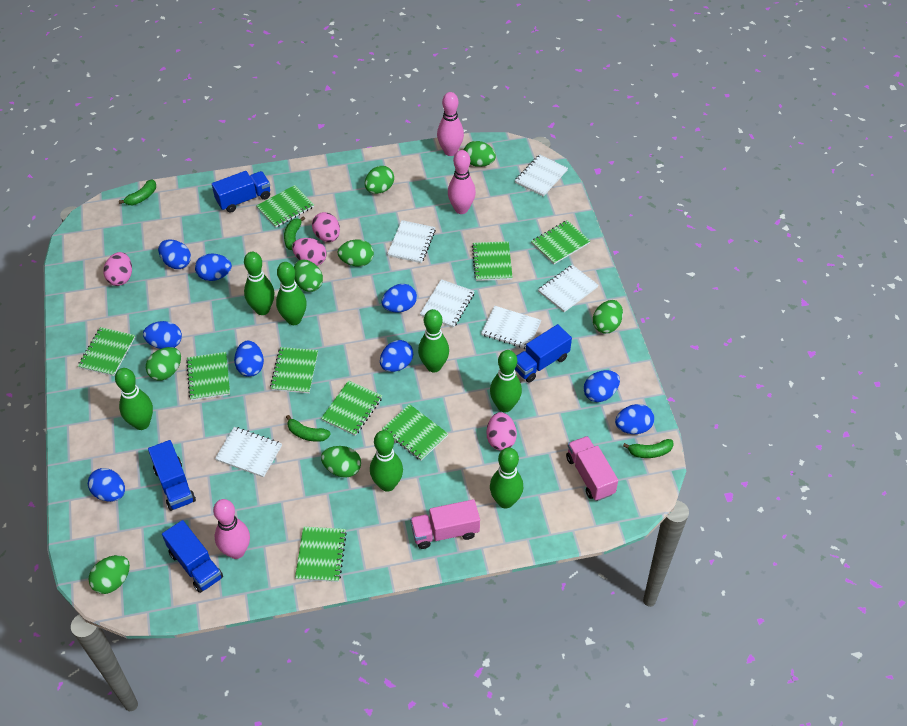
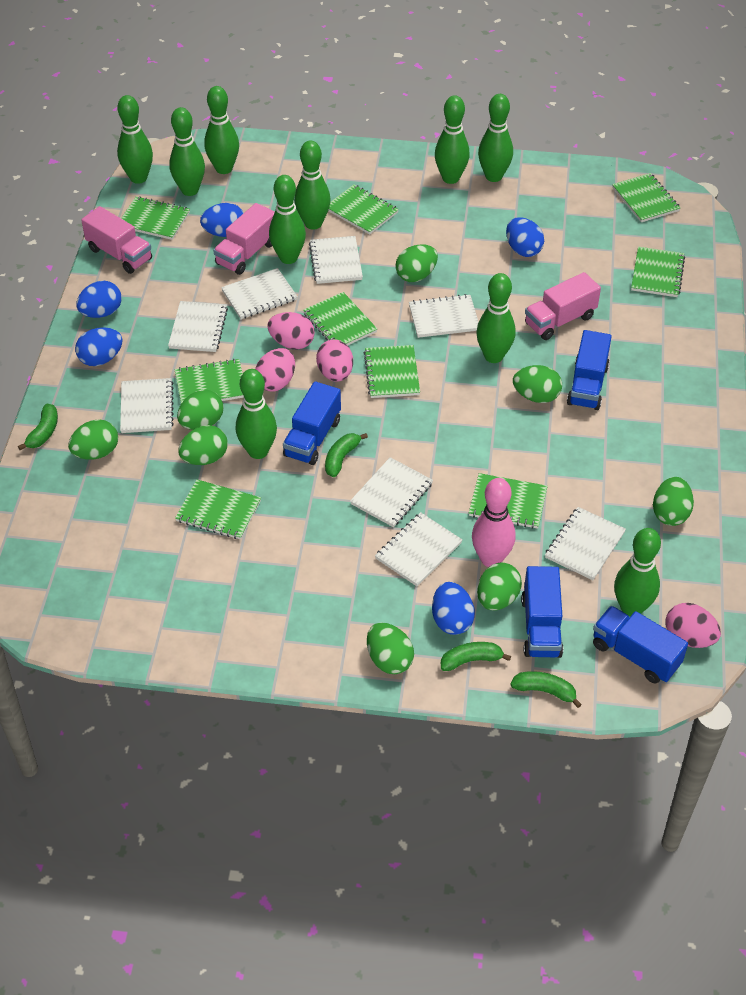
blue egg: [88,468,125,502] [143,321,182,349] [158,240,191,269] [195,254,232,281] [234,341,264,377] [380,340,413,372] [381,284,417,312] [584,370,620,402] [615,404,654,434] = 9 -> [75,327,123,366] [76,281,122,318] [200,203,244,237] [432,582,475,635] [506,217,544,257] = 5
green bowling pin: [115,368,153,430] [244,252,275,315] [276,262,307,325] [370,430,403,492] [418,309,449,372] [490,350,522,412] [490,448,523,508] = 7 -> [117,95,153,184] [169,107,205,196] [204,86,239,174] [236,369,277,459] [269,175,306,264] [295,141,331,230] [435,95,470,184] [476,273,516,363] [478,94,513,182] [614,528,661,617] = 10
pink bowling pin: [213,499,250,559] [437,92,464,156] [448,150,476,214] = 3 -> [472,478,516,567] = 1
pink truck: [410,499,480,549] [566,436,618,501] = 2 -> [81,206,152,274] [213,203,275,275] [525,272,601,340] = 3
white notebook: [215,427,282,477] [387,220,436,263] [420,279,474,328] [481,306,541,349] [515,154,568,197] [538,265,599,312] = 6 -> [120,378,174,433] [168,301,228,352] [221,268,298,319] [309,236,363,284] [350,457,433,527] [375,512,462,586] [409,294,479,338] [545,507,626,580] = 8

